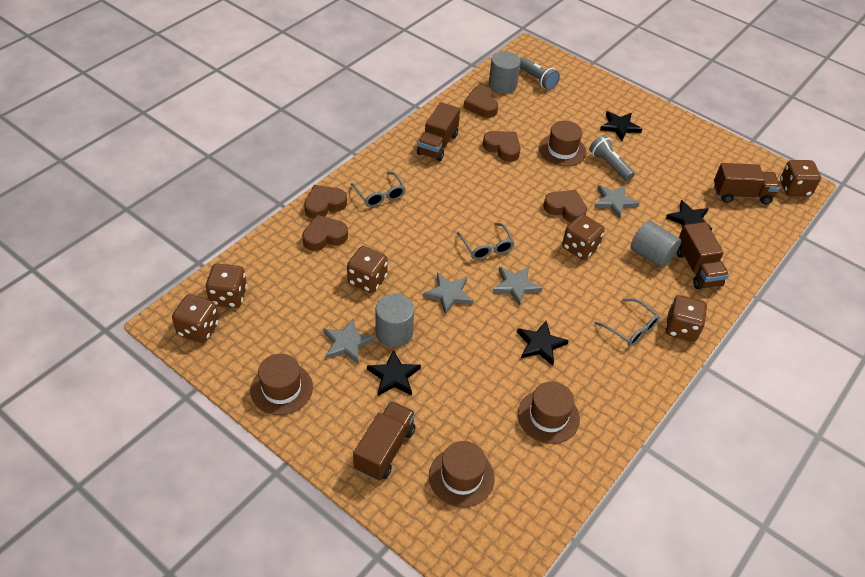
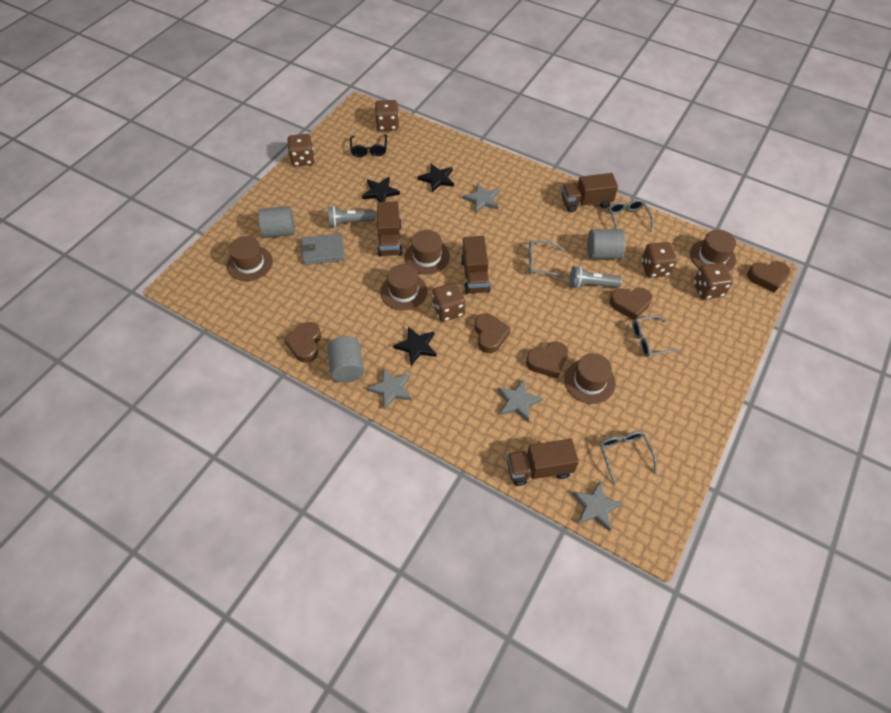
black glasses: none = 0 -> [350,135,387,157] = 1
black star: [367,349,421,396] [517,321,569,366] [600,111,642,141] [666,200,712,230] = 4 -> [362,177,400,202] [393,326,437,365] [418,164,454,192] = 3
brown dice: [172,294,219,343] [206,264,247,308] [347,246,388,293] [562,214,605,260] [665,295,707,342] [780,160,821,197] = 6 -> [288,134,315,167] [375,100,399,131] [432,282,466,322] [642,242,677,278] [694,263,733,300] = 5
brown hat: [250,354,313,415] [429,441,495,507] [518,382,580,444] [539,121,586,166] = 4 -> [227,236,273,281] [380,264,427,310] [405,230,450,275] [564,353,616,404] [690,230,736,271] = 5
grey glasses: [351,172,406,207] [457,223,514,260] [594,298,660,347] = 3 -> [528,241,564,278] [599,431,657,484] [608,199,653,232] [632,315,682,357] = 4
grey wallet: none = 0 -> [300,233,345,265] = 1

